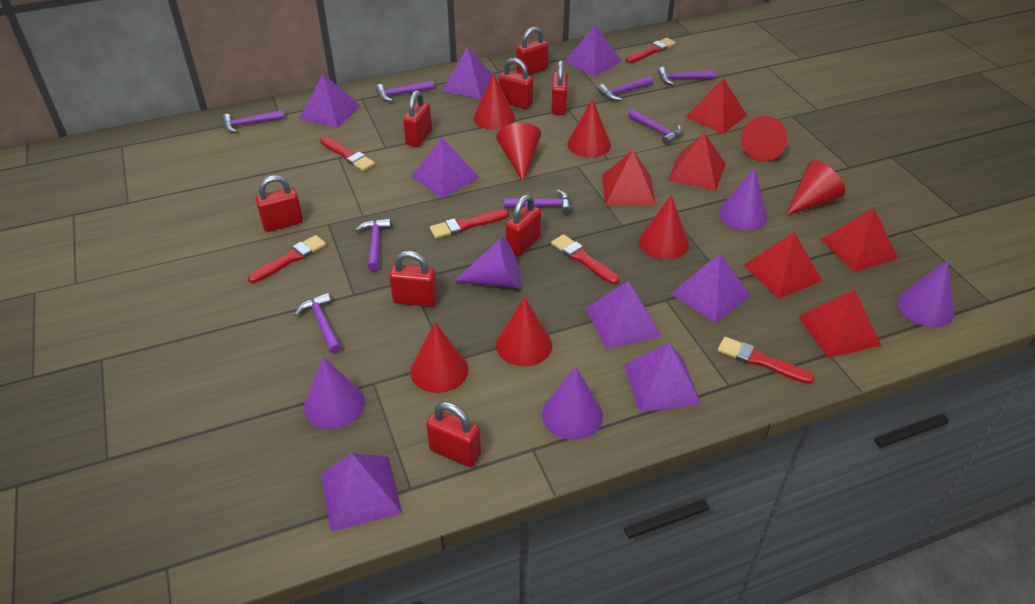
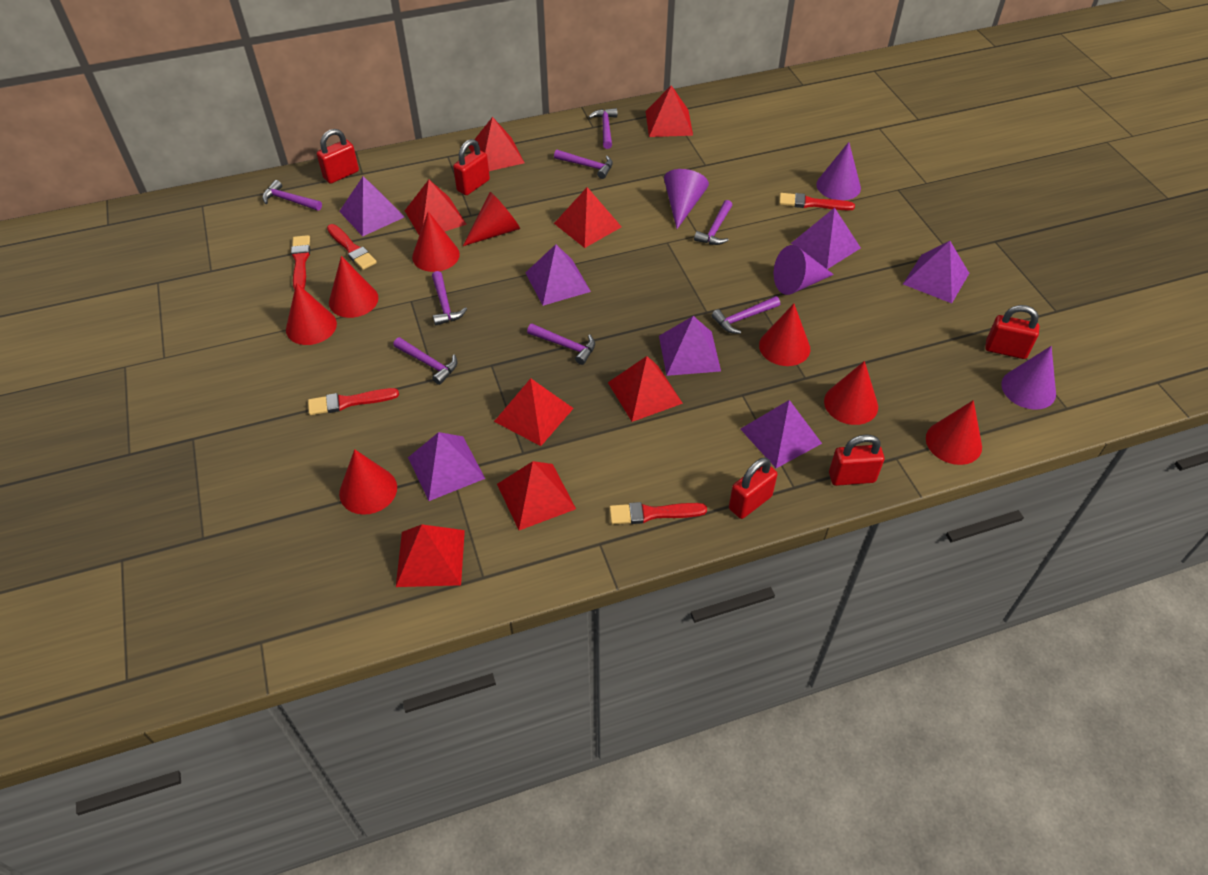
purple cone: [304,357,365,429] [453,237,521,288] [542,367,603,440] [719,168,768,230] [897,260,954,327] = 5 -> [664,169,709,229] [774,245,834,295] [816,142,861,200] [1001,346,1056,410] = 4
purple pyramid: [299,74,360,128] [321,453,402,532] [411,137,479,198] [442,47,492,99] [564,24,622,76] [586,281,661,349] [624,343,701,412] [671,253,751,323] = 8 -> [339,176,405,236] [408,432,485,501] [525,244,591,306] [659,316,721,376] [741,400,822,468] [791,208,861,269] [903,241,969,303] = 7
red brush: [248,235,326,283] [320,136,375,171] [430,209,509,239] [551,234,619,284] [626,38,676,63] [717,337,815,384] = 6 -> [291,235,310,290] [308,388,399,415] [327,224,377,270] [609,502,707,524] [779,193,855,210] = 5
red padlock: [255,175,303,232] [389,251,437,307] [403,90,432,147] [426,402,481,467] [499,58,533,109] [506,194,541,256] [516,27,549,75] [551,60,568,115] = 8 -> [317,129,359,184] [453,139,490,195] [729,457,777,519] [829,434,884,486] [985,305,1039,359] = 5
red pyramid: [602,150,656,205] [668,132,726,191] [685,78,747,134] [743,232,822,299] [798,290,881,358] [820,208,898,272] = 6 -> [396,524,465,587] [405,180,467,235] [469,117,525,171] [494,378,574,446] [497,461,576,530] [554,187,622,248] [608,356,683,422] [645,85,693,137] = 8

